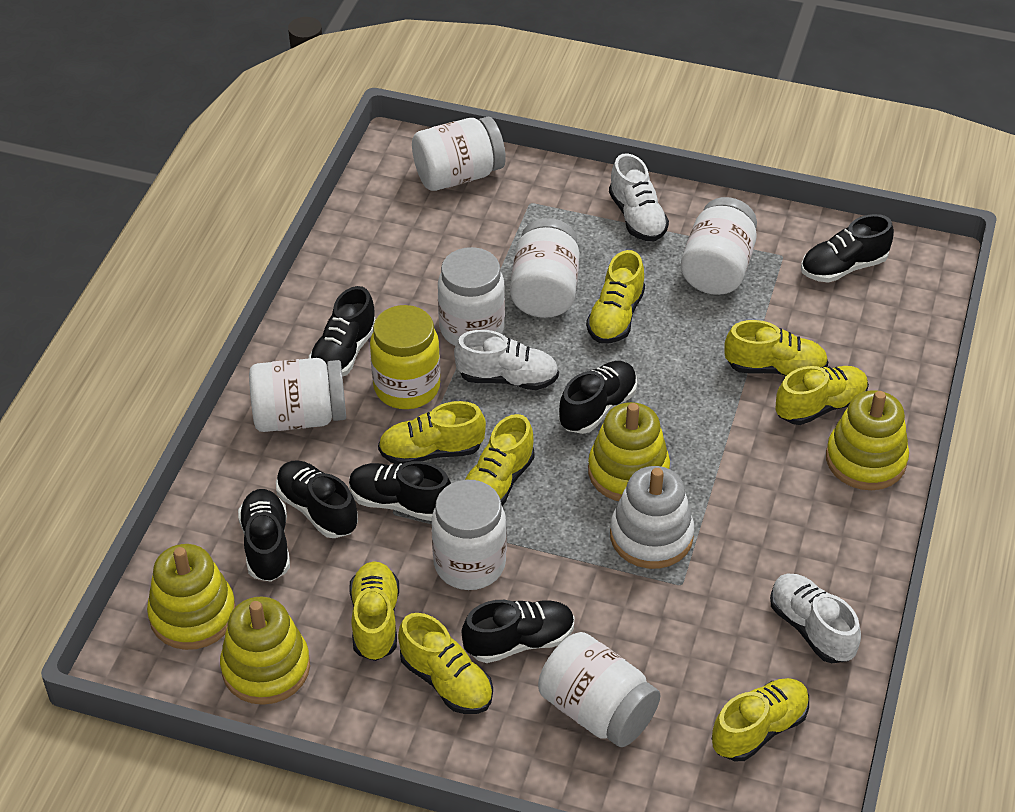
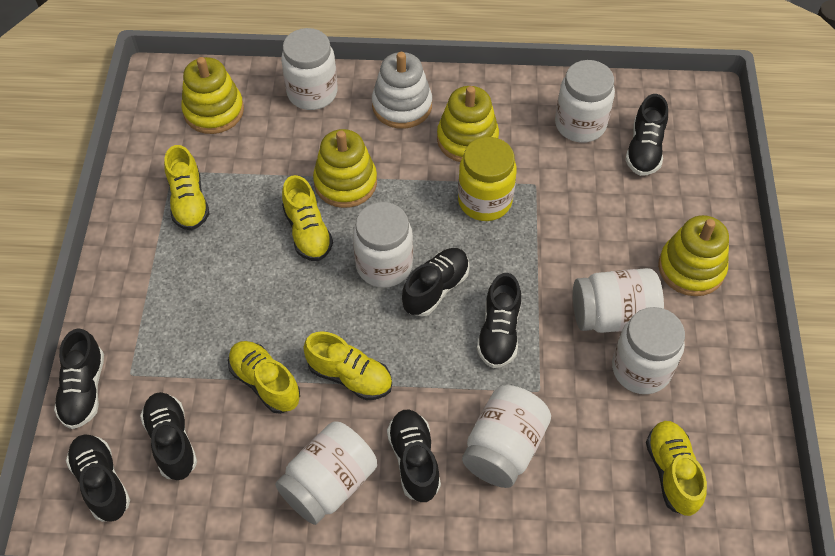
white shoe: [454,330,559,390] [609,153,669,241] [770,574,861,663] = 3 -> none = 0
yellow shoe: [349,561,399,661] [378,401,486,464] [398,613,493,714] [465,414,535,506] [586,250,645,344] [712,678,809,761] [724,320,828,376] [775,366,869,425] = 8 -> [164,145,209,230] [228,341,300,414] [282,175,333,261] [303,331,392,400] [646,421,707,516] = 5

